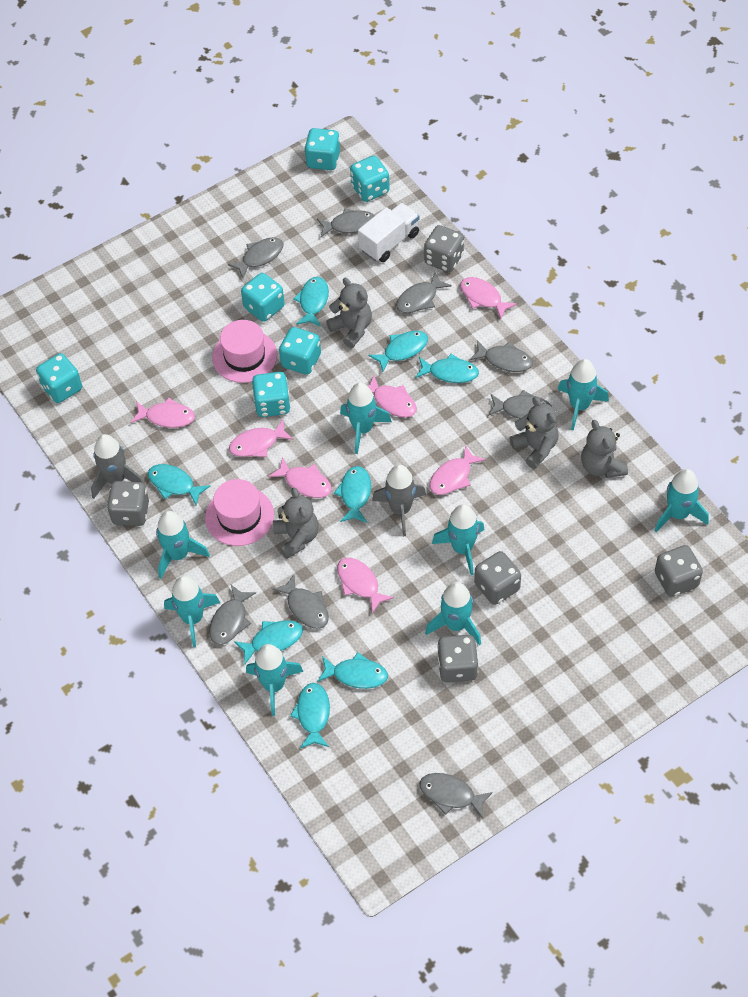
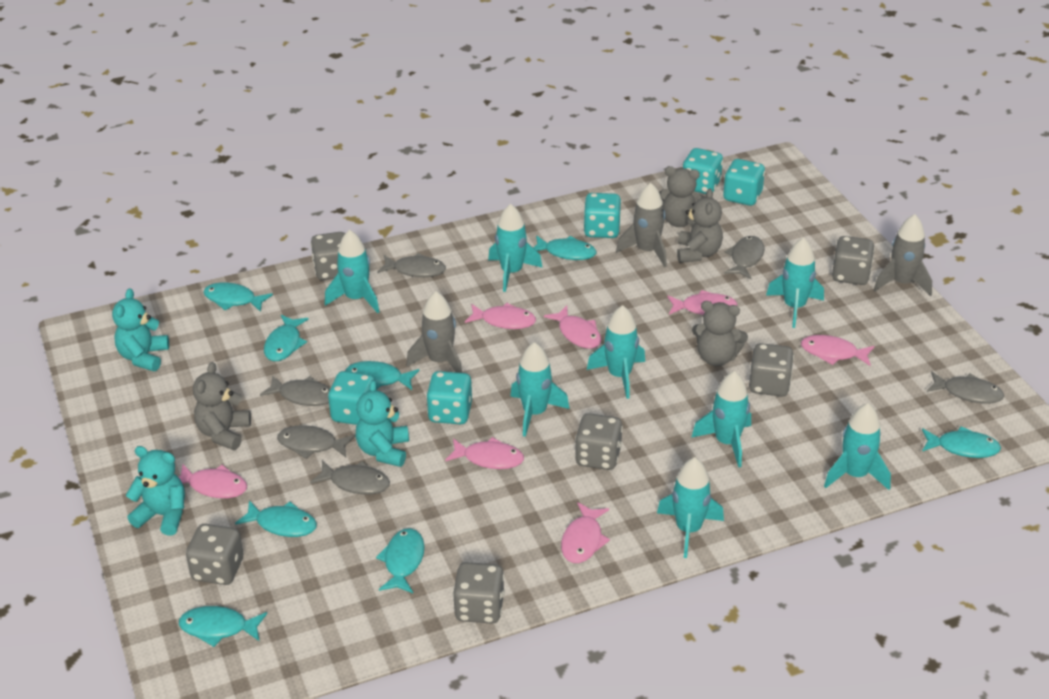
grey dice: [107,481,149,526] [424,225,464,272] [437,635,478,683] [474,551,521,605] [655,545,703,597] = 5 -> [186,524,243,585] [310,232,345,280] [453,562,505,624] [575,413,623,470] [749,343,794,397] [832,236,875,285] = 6
grey fish: [209,585,256,645] [228,237,283,278] [272,575,329,629] [317,208,375,237] [396,272,452,313] [419,773,493,819] [469,340,533,372] [488,390,552,419] = 8 -> [260,375,330,406] [277,425,355,459] [310,460,390,495] [377,253,446,277] [724,236,765,279] [927,371,1004,404] = 6
grey rocket: [91,434,145,499] [372,465,426,536] = 2 -> [406,291,462,373] [616,183,667,268] [874,214,932,296] = 3
pink hat: [205,479,274,546] [212,320,277,383] = 2 -> none = 0
turquoise dice: [36,353,82,403] [241,273,285,322] [252,372,291,417] [279,327,321,375] [304,128,340,170] [350,156,390,202] = 6 -> [328,371,375,425] [426,371,472,424] [583,193,621,238] [682,148,723,194] [723,159,765,206] = 5
turquoise teddy bear: none = 0 -> [112,288,169,371] [126,446,185,536] [356,380,409,467] = 3
white truck: [358,203,419,262] = 1 -> none = 0

